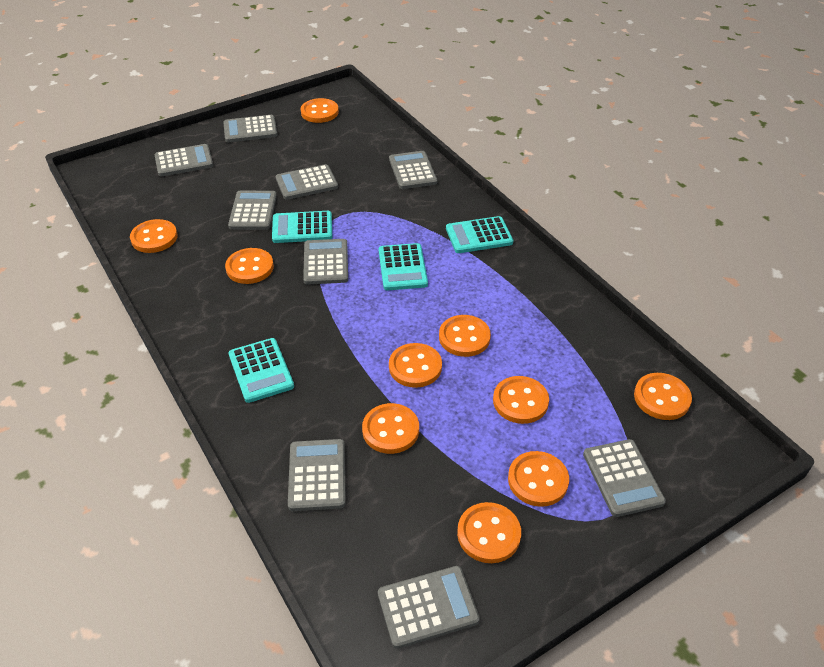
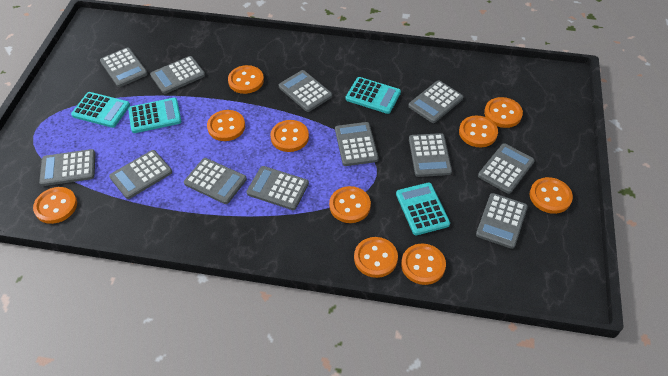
grey calculator: [154,144,213,177] [223,115,277,142] [228,191,277,230] [276,164,338,200] [288,439,346,511] [303,239,348,285] [378,566,480,649] [389,151,437,189] [583,439,666,517] = 9 -> [39,149,96,186] [100,47,148,87] [109,150,172,199] [150,56,205,94] [184,158,247,204] [247,166,309,210] [279,70,332,112] [335,122,379,166] [408,80,463,123] [409,133,452,177] [476,193,528,249] [478,143,535,194] = 12

